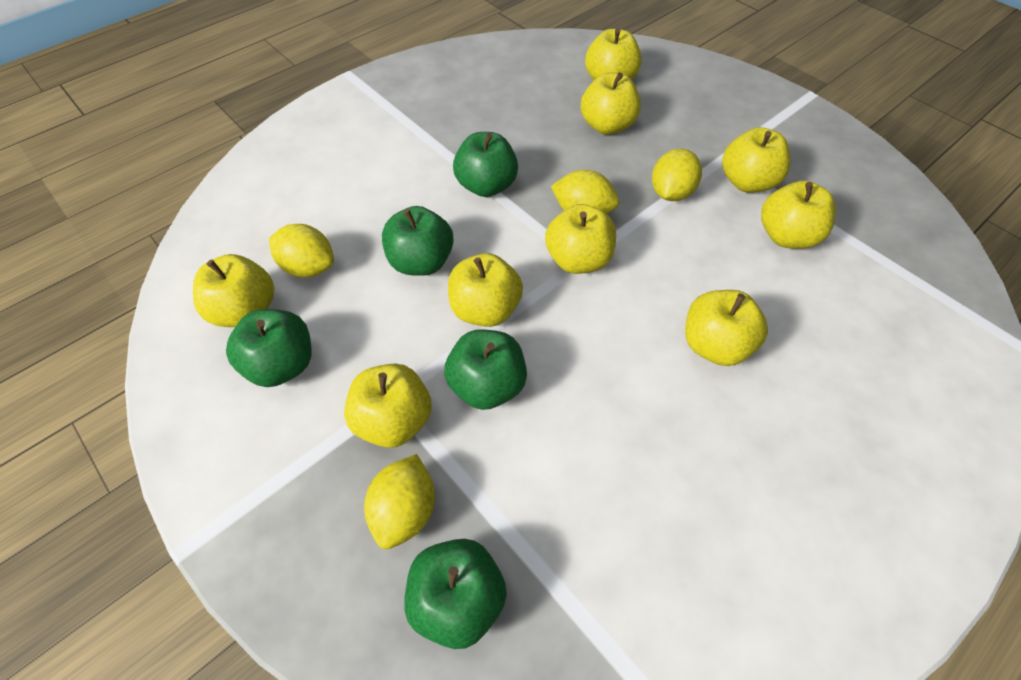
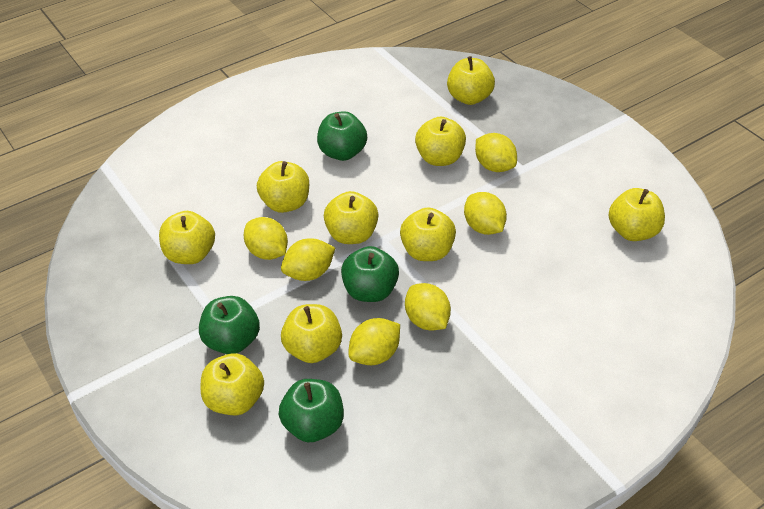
green apple: [226,309,312,387] [382,206,454,276] [404,539,507,649] [444,329,527,410] [453,132,518,197] = 5 -> [199,296,260,354] [279,379,344,442] [317,111,367,161] [341,246,399,302] = 4
yellow lemon: [269,224,334,278] [364,454,435,549] [551,170,619,214] [652,148,702,201] = 4 -> [244,217,288,260] [281,238,335,281] [348,318,400,365] [405,283,451,331] [464,192,507,235] [475,133,517,172] = 6

